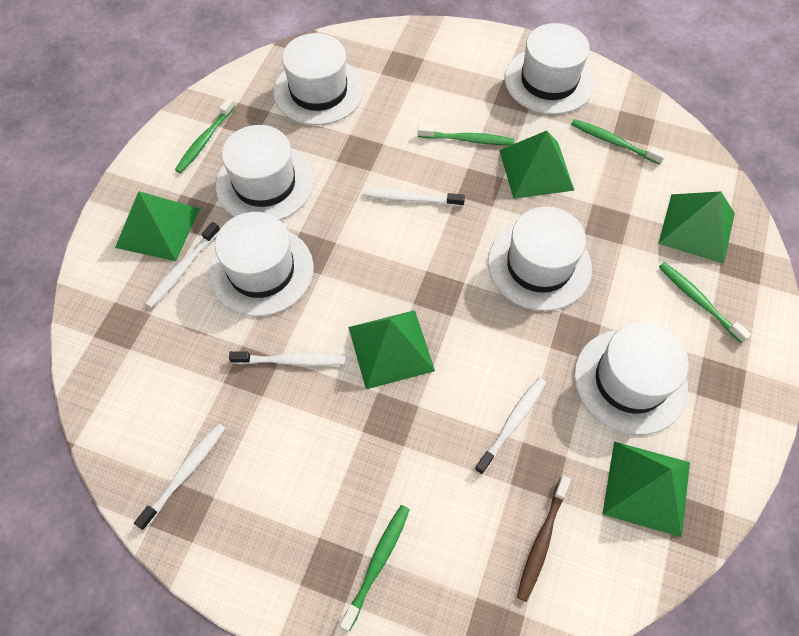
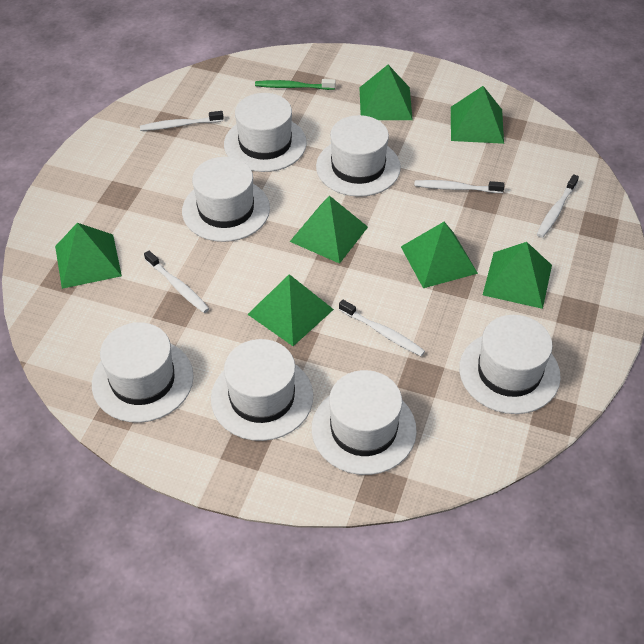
brown toothbrush: [517,476,571,602] = 1 -> none = 0
green pyramid: [115,191,200,261] [348,310,435,389] [499,131,575,199] [602,442,690,537] [658,192,735,264] = 5 -> [55,223,122,289] [247,274,334,346] [290,195,368,264] [359,65,413,120] [401,222,478,288] [451,86,504,144] [483,242,552,309] = 7
green toothbrush: [175,98,235,173] [340,505,410,631] [417,125,514,145] [571,119,666,165] [659,262,752,344] = 5 -> [255,79,336,90] = 1
white hat: [209,212,314,316] [216,125,313,220] [273,33,364,125] [488,207,592,311] [505,23,594,115] [574,323,689,435] = 6 -> [92,322,194,423] [182,157,270,242] [211,339,313,441] [224,93,307,172] [312,370,417,475] [316,115,401,197] [459,315,561,414] = 7

